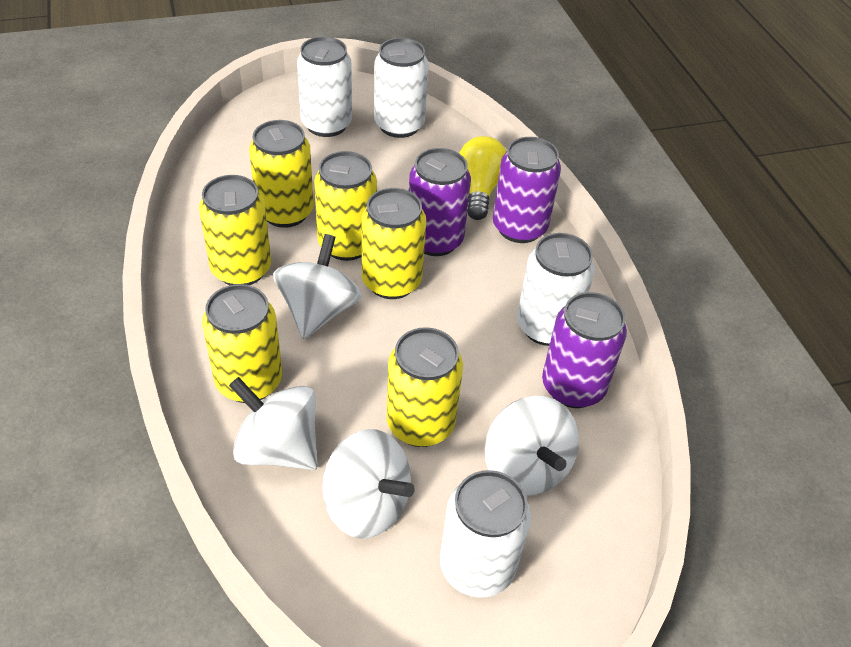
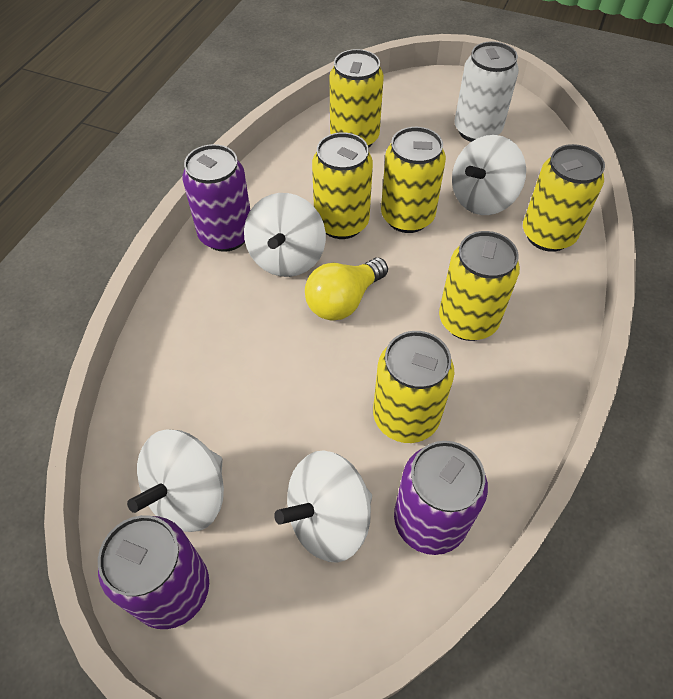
white can: [297,36,352,137] [374,38,429,138] [440,470,531,598] [517,233,595,346] = 4 -> [455,41,519,142] = 1

